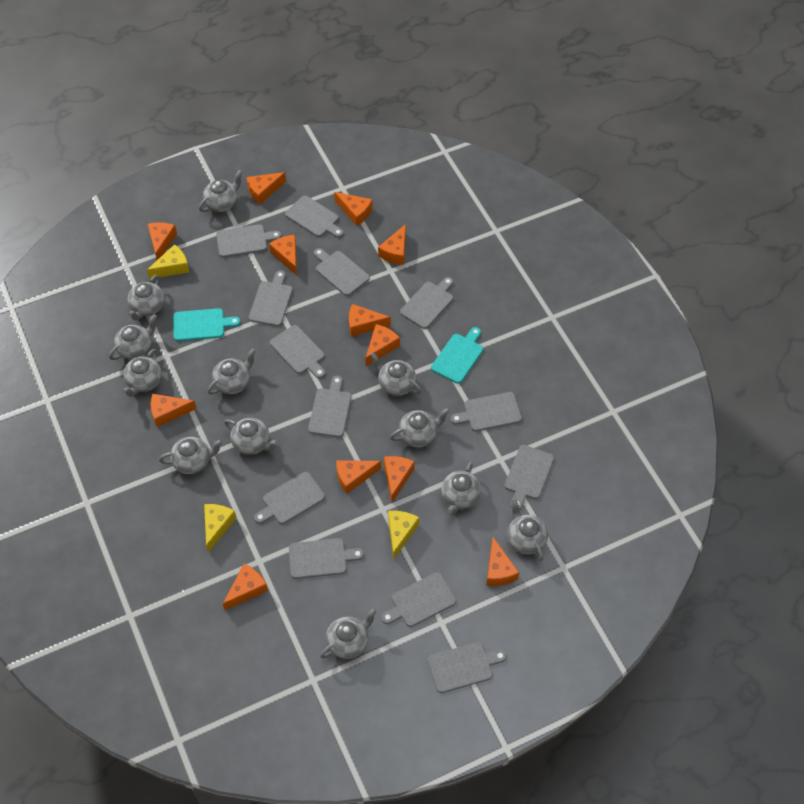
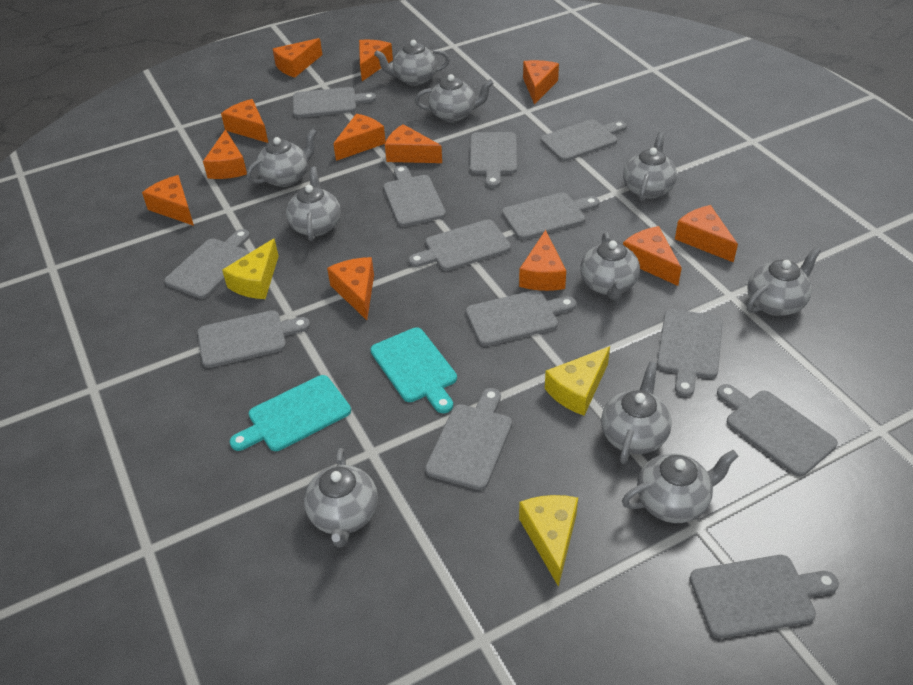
grey teapot: [109,314,157,360] [122,349,162,397] [128,275,165,321] [159,437,223,474] [199,170,243,212] [207,348,256,395] [224,418,278,455] [320,608,377,659] [370,352,422,396] [390,408,450,447] [441,462,481,515] [507,498,548,561] = 12 -> [247,129,317,187] [286,167,341,241] [304,448,378,548] [374,40,450,86] [415,74,493,122] [580,232,640,300] [601,362,672,464] [622,450,738,523] [623,132,677,202] [747,247,821,316] = 10

